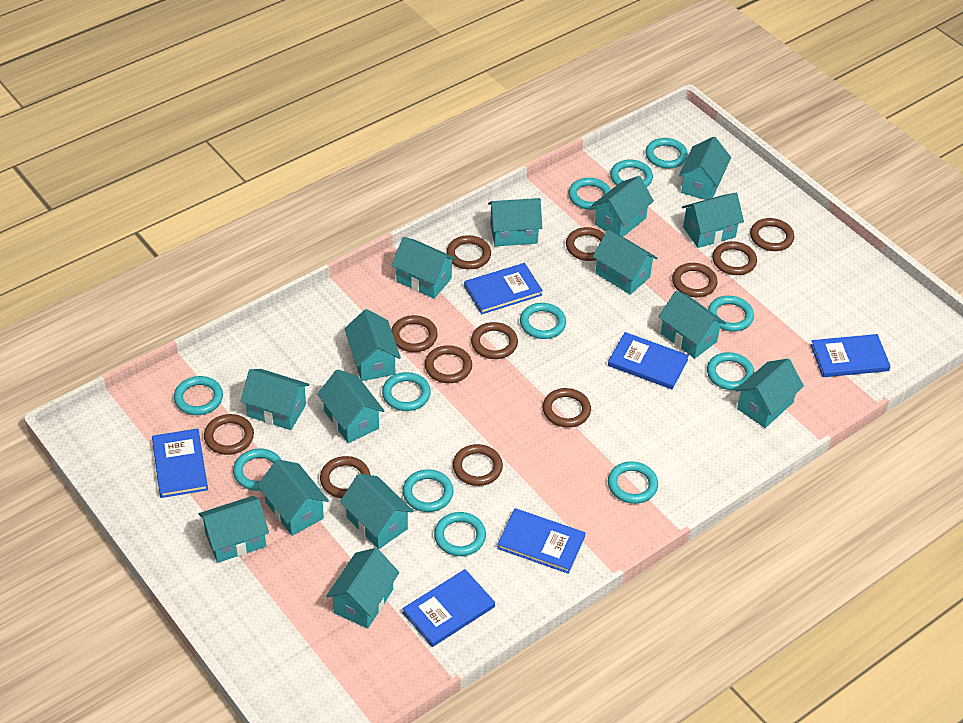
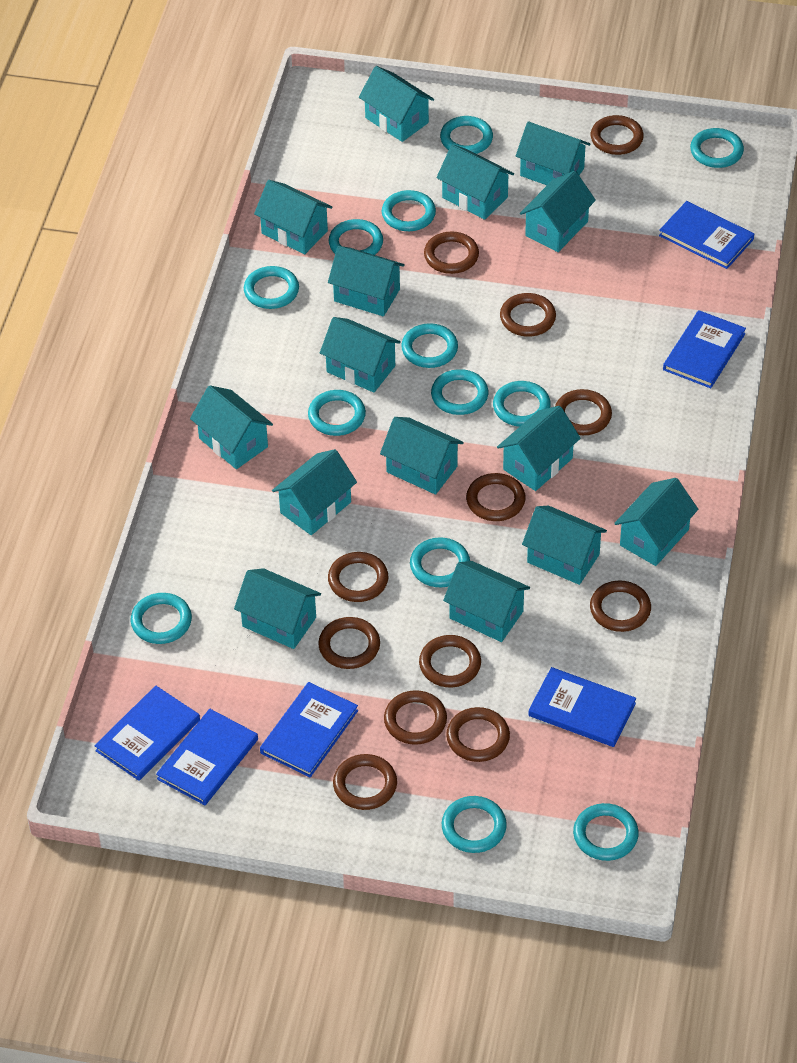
turquoise ring: [174,376,223,415] [233,449,281,491] [382,372,431,411] [403,469,453,512] [434,512,486,556] [520,303,566,339] [569,178,611,210] [608,461,658,504] [610,159,653,187] [646,138,688,169] [707,352,754,390] [708,296,754,331] = 12 -> [130,593,192,644] [244,266,299,309] [308,390,366,436] [329,219,383,255] [382,190,436,231] [401,323,458,368] [410,537,470,587] [431,369,488,415] [440,116,493,154] [442,796,507,853] [493,381,551,427] [573,803,639,861] [690,128,744,168] = 13

